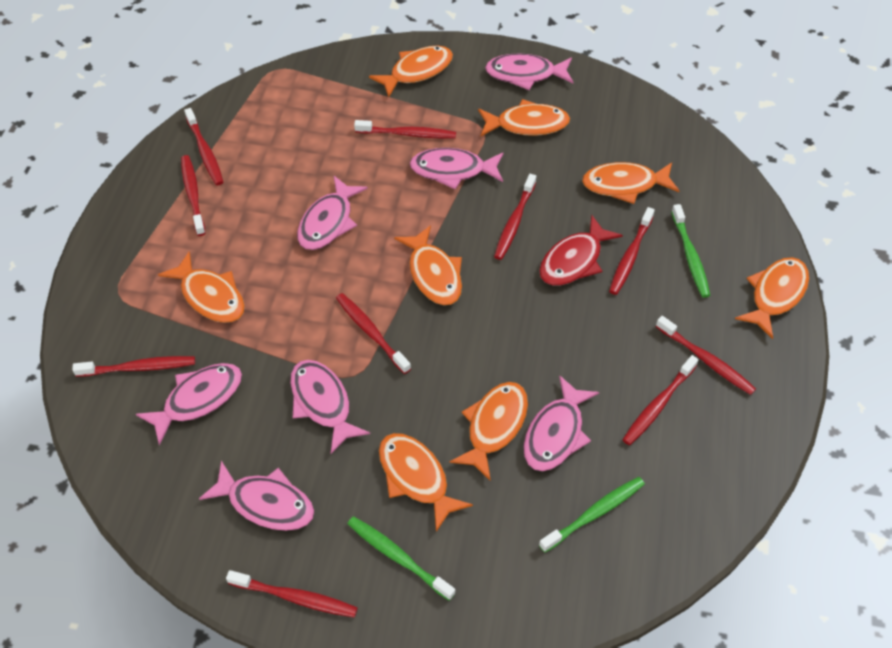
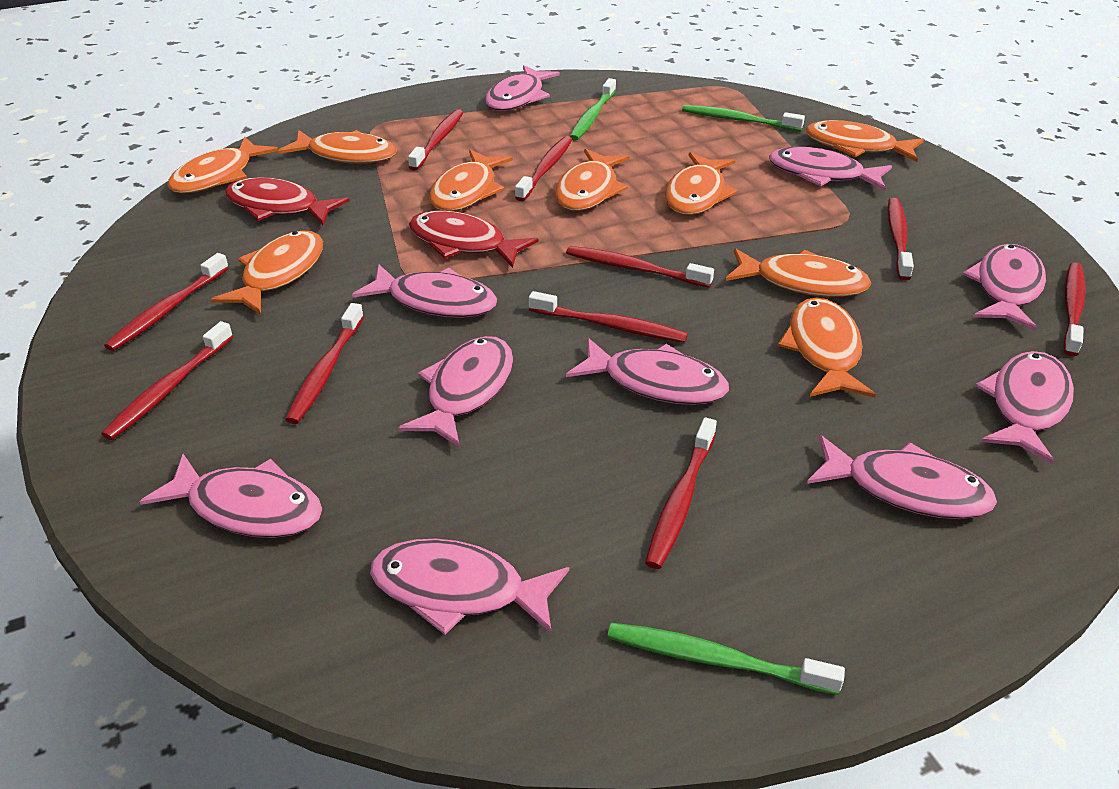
orange fish: [158,252,245,323] [369,45,453,97] [379,433,473,532] [394,225,462,305] [450,382,528,481] [478,99,570,136] [582,162,679,204] [735,257,809,339] = 8 -> [168,136,279,194] [211,231,323,315] [278,130,397,164] [429,150,513,211] [555,149,629,211] [665,152,738,215] [725,248,871,297] [778,298,876,398] [806,120,924,162] = 9
pink fish: [136,363,242,445] [199,461,314,531] [290,360,370,454] [297,176,368,250] [410,148,504,189] [485,53,573,90] [523,375,599,471] = 7 -> [140,454,322,538] [352,264,497,318] [370,539,569,635] [398,336,513,448] [485,65,560,111] [566,338,729,405] [769,147,892,191] [807,435,997,519] [962,244,1046,331] [975,351,1074,464] = 10
red fish: [539,215,623,286] = 1 -> [225,177,350,225] [409,211,539,268] = 2

